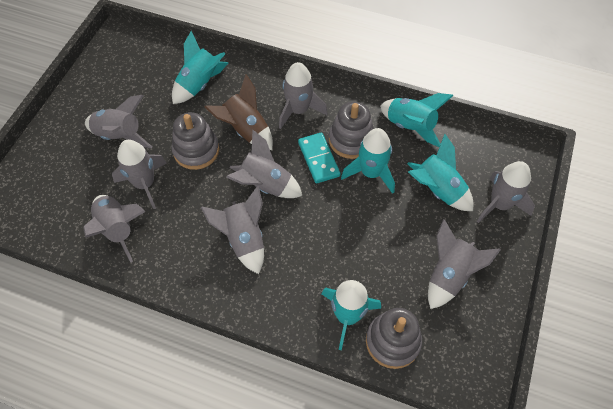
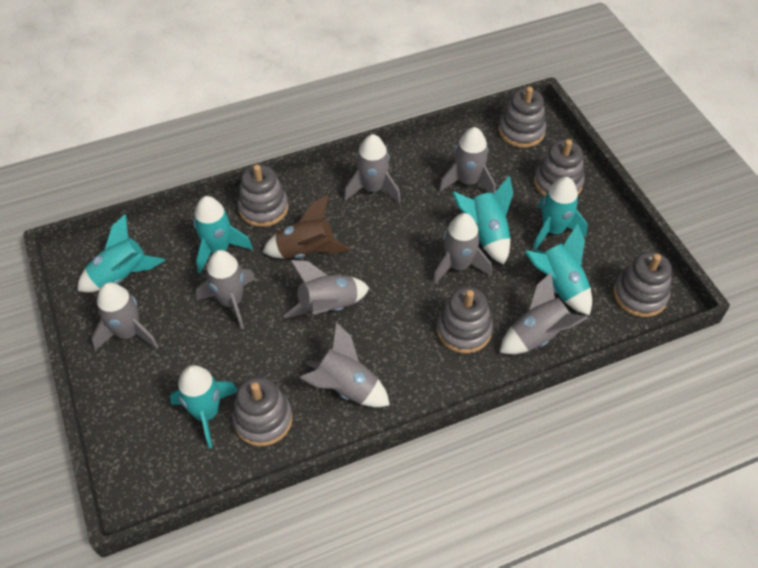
grey stacking toy: [172,112,219,170] [329,102,374,159] [366,308,422,369] = 3 -> [232,376,292,446] [237,165,288,227] [437,287,493,354] [499,87,546,148] [534,139,585,196] [613,252,672,317] = 6
turquoise domino: [298,132,340,183] = 1 -> none = 0
turquoise rocket: [172,31,228,104] [322,280,381,350] [341,128,395,194] [380,93,453,147] [407,134,473,211] = 5 -> [77,214,165,292] [170,365,237,448] [193,196,253,274] [452,176,513,265] [525,224,592,316] [533,177,588,251] = 6

